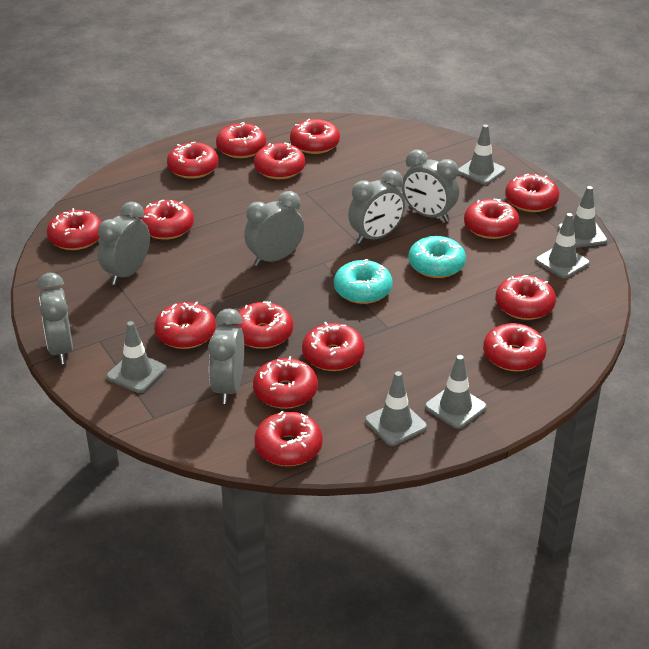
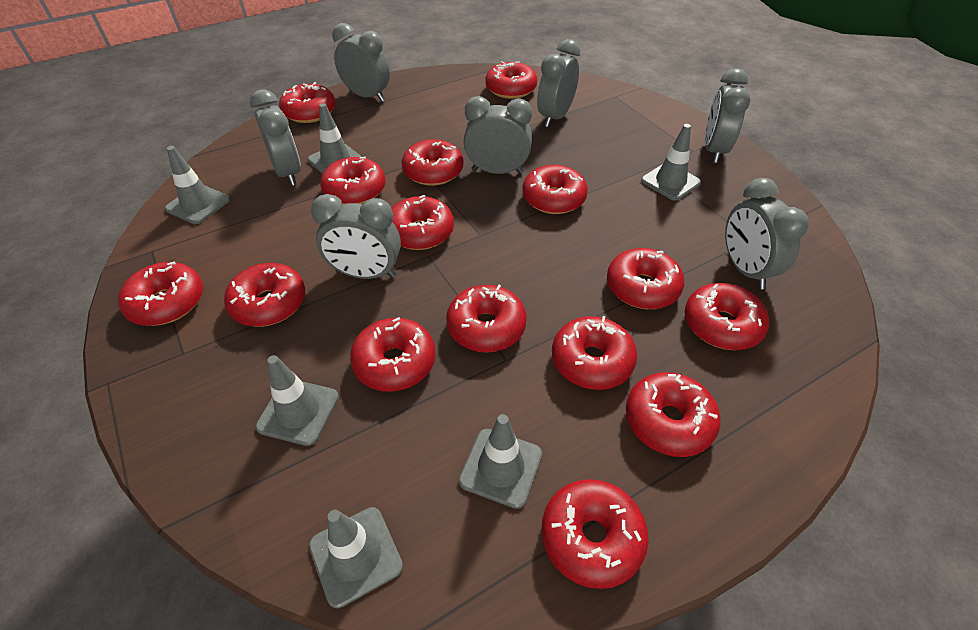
grey clock: [37,273,73,364] [98,202,150,285] [208,308,244,404] [244,191,304,266] [348,170,405,244] [402,149,459,222] = 6 -> [250,89,301,186] [311,194,401,279] [332,23,390,102] [464,96,532,174] [537,39,580,127] [705,68,750,163] [725,178,809,289] = 7
turquoise donut: [334,259,393,304] [408,236,466,278] = 2 -> none = 0

